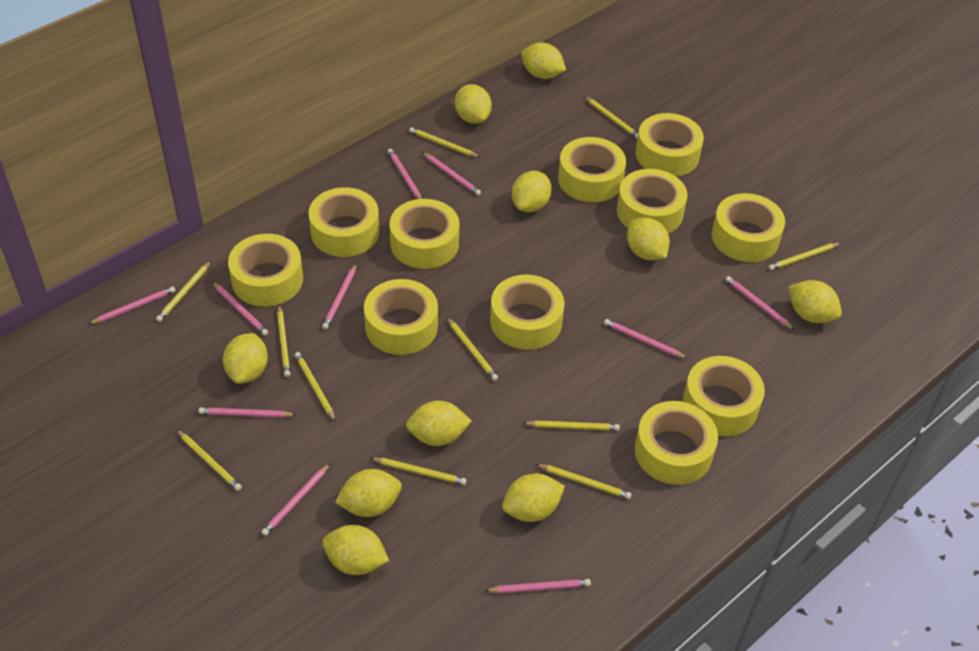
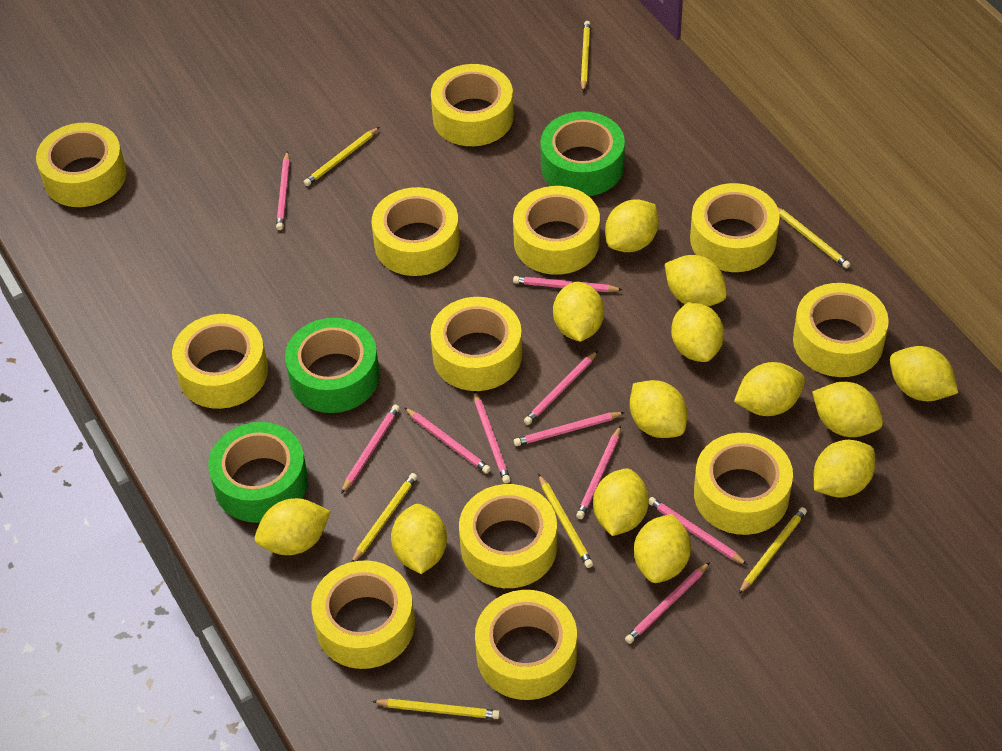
green tape: none = 0 -> [208,422,308,523] [285,318,380,413] [540,111,625,196] = 3
yellow lemon: [223,333,268,384] [323,525,389,575] [335,469,402,517] [406,401,471,446] [455,84,492,124] [502,474,565,522] [512,171,552,212] [521,43,566,79] [627,218,670,260] [789,280,842,323] = 10 -> [255,498,331,555] [391,504,447,574] [553,282,604,342] [593,468,649,536] [605,199,659,252] [630,380,688,438] [634,514,691,583] [665,255,727,307] [671,302,724,362] [734,362,805,416] [812,382,883,437] [814,440,876,498] [890,346,958,401] = 13
yellow pencil: [156,261,211,322] [176,429,242,491] [277,305,290,377] [295,352,336,422] [370,458,467,485] [409,127,480,157] [447,317,498,381] [523,420,620,431] [536,464,632,499] [584,96,638,139] [768,243,841,270] = 11 -> [304,127,379,186] [352,473,417,562] [372,699,500,719] [538,474,593,568] [581,21,591,92] [739,507,807,594] [777,207,850,269] = 7
yellow tape: [228,234,303,307] [309,187,379,257] [364,279,438,355] [390,199,460,269] [490,274,565,350] [558,137,626,203] [617,169,687,234] [635,401,718,485] [636,113,704,177] [683,356,765,436] [712,193,785,262] = 11 -> [36,123,126,207] [172,314,268,409] [311,560,415,669] [371,187,460,276] [430,297,522,391] [431,64,514,146] [459,484,557,588] [475,590,577,700] [513,186,600,275] [690,183,780,272] [694,433,793,535] [793,283,889,377] = 12

